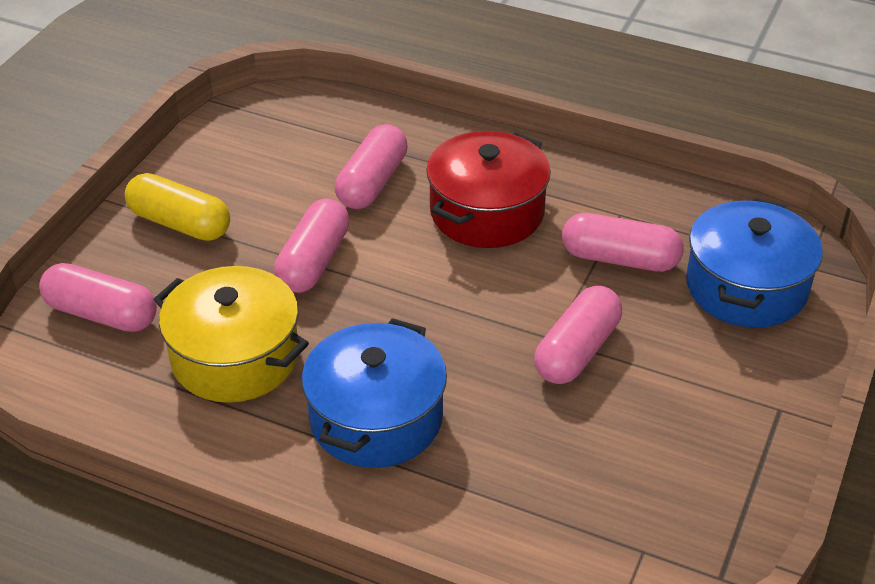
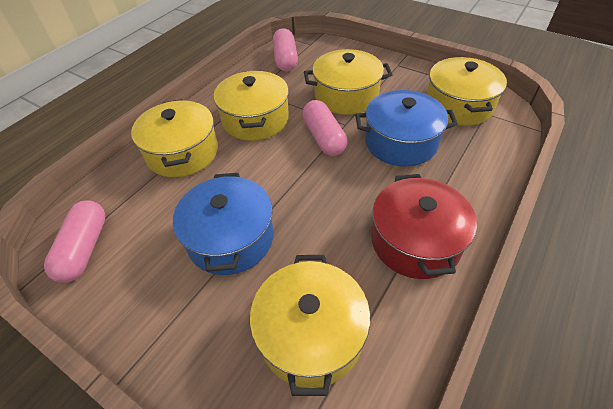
pink capsule: [39,263,157,332] [274,198,350,293] [335,124,408,209] [534,286,622,384] [562,213,684,272] = 5 -> [44,200,105,283] [273,28,298,71] [302,100,347,156] = 3
yellow capsule: [125,173,230,241] = 1 -> none = 0
yellow pot: [153,266,309,403] = 1 -> [131,99,218,177] [214,70,289,141] [250,255,370,396] [304,49,393,115] [426,57,507,126] = 5

